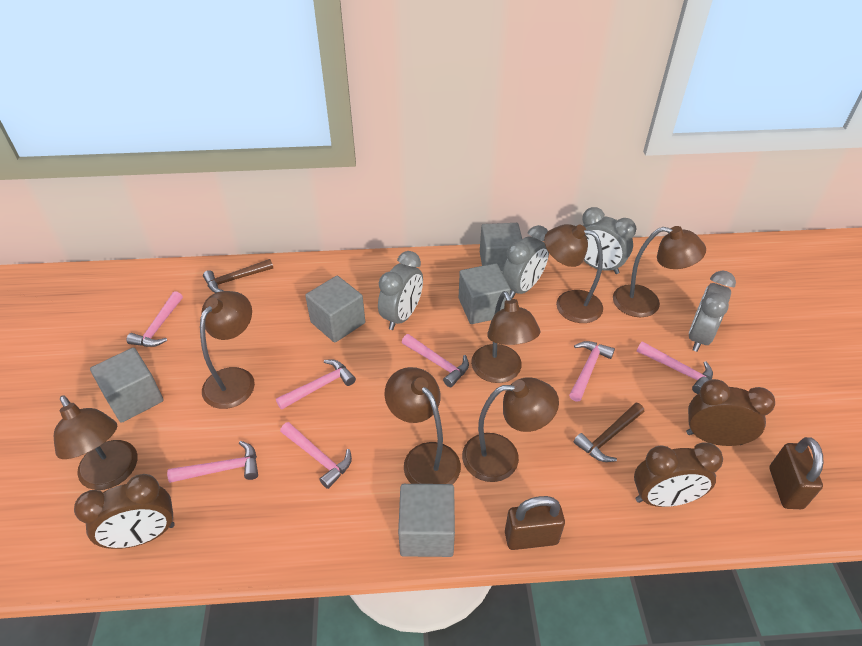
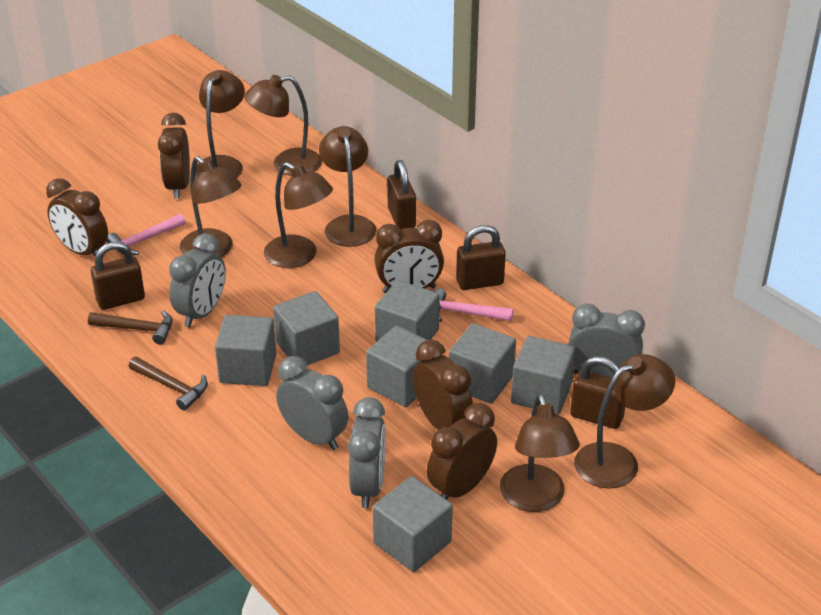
brown clock: [74,474,175,549] [634,442,723,507] [686,379,775,446] = 3 -> [46,178,108,256] [158,113,190,199] [374,220,444,293] [413,340,473,430] [427,403,497,500] = 5
brown padlock: [505,496,565,550] [769,437,824,509] = 2 -> [91,242,145,310] [387,160,416,229] [456,225,506,290] [570,356,625,429] = 4
grey cube: [90,347,164,423] [305,276,365,343] [398,484,455,557] [459,263,511,324] [480,223,522,272] = 5 -> [215,315,276,386] [273,291,340,365] [366,325,426,407] [373,476,453,572] [375,280,440,342] [449,323,516,404] [511,336,576,415] = 7
pink hammer: [126,291,183,347] [167,441,258,483] [276,360,356,410] [280,422,352,489] [402,334,469,387] [569,341,615,401] [637,341,713,394] = 7 -> [107,214,186,255] [434,288,513,322] = 2

